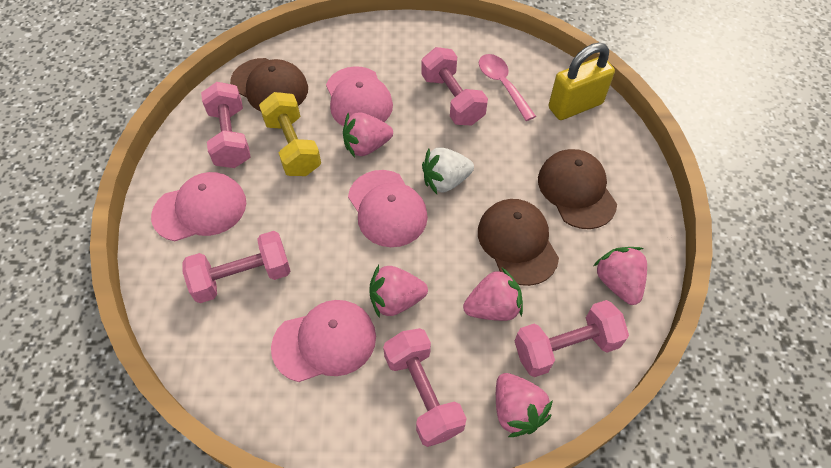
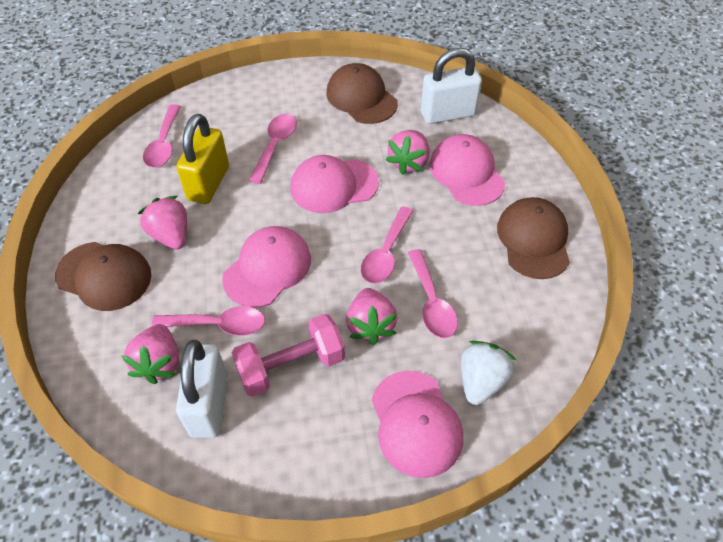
pink dumbbell: [182,231,290,303] [201,82,250,168] [383,328,467,447] [421,47,488,125] [515,300,629,377] = 5 -> [232,314,345,397] = 1
pink spoon: [479,54,536,121] = 1 -> [143,104,181,168] [151,306,265,336] [249,114,297,184] [361,206,413,284] [408,249,458,338] = 5
pink strawberry: [343,112,393,157] [369,265,428,318] [463,268,523,321] [496,373,553,437] [594,247,647,305] = 5 -> [122,324,179,384] [137,196,187,249] [346,288,397,345] [386,130,429,175] = 4
white padlock: none = 0 -> [176,340,227,438] [421,48,482,124] = 2
yellow dumbbell: [259,92,321,176] = 1 -> none = 0

